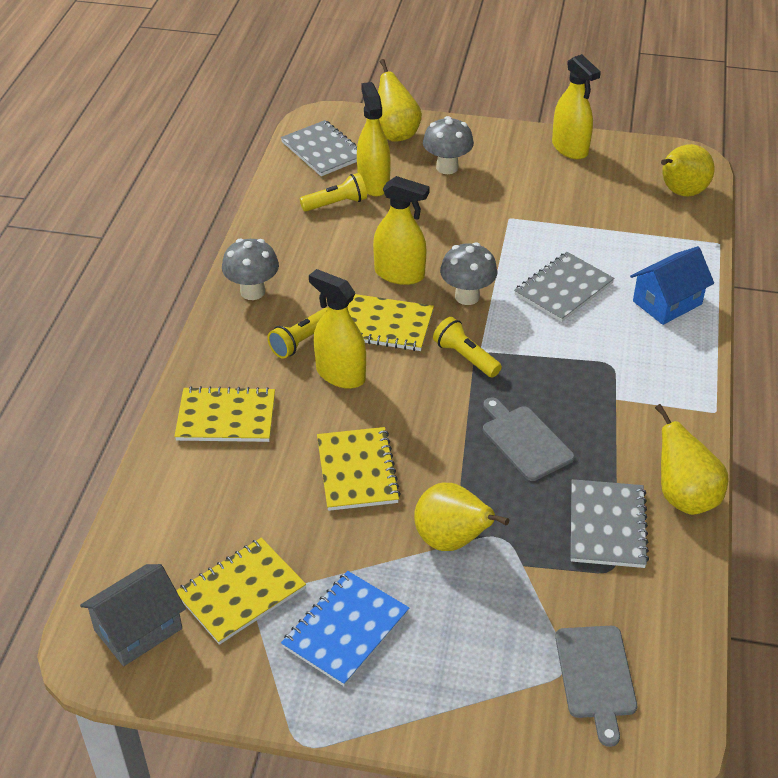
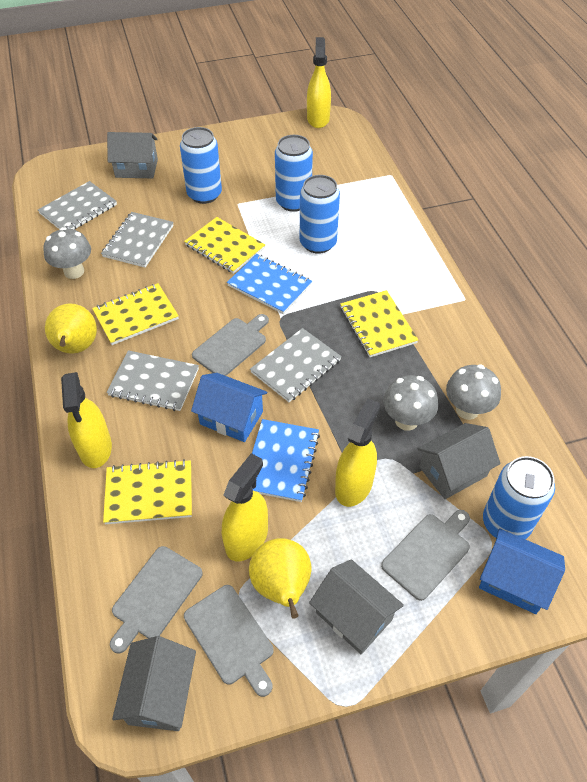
blue can: none = 0 -> [180,127,222,204] [275,135,313,212] [300,175,340,254] [483,456,555,539] = 4
blue house: [630,246,714,325] = 1 -> [191,373,267,442] [479,528,565,614] = 2
blue notebook: [281,571,409,686] = 1 -> [227,254,312,314] [252,419,320,502] = 2
grey cutting board: [483,398,575,481] [555,626,637,747] = 2 -> [110,546,203,653] [184,585,274,697] [192,314,269,376] [381,510,470,601] = 4
grey house: [80,564,186,666] = 1 -> [107,132,158,178] [112,636,196,731] [309,559,404,654] [417,423,501,499] = 4
grey notebook: [281,120,357,176] [514,252,615,322] [571,479,649,568] = 3 -> [38,181,117,229] [101,212,174,268] [106,350,199,411] [250,328,342,402] = 4
yellow flashlight: [267,308,328,359] [300,173,367,212] [433,317,502,378] = 3 -> none = 0
yellow pear: [378,59,422,142] [414,483,509,551] [655,404,729,515] [661,144,714,196] = 4 -> [45,303,97,354] [249,538,312,619] = 2

